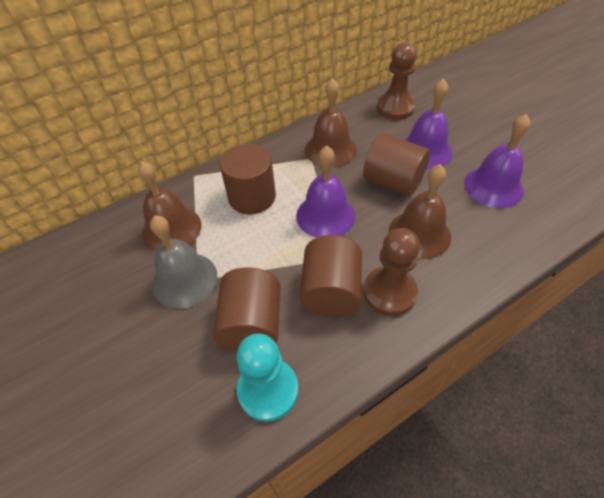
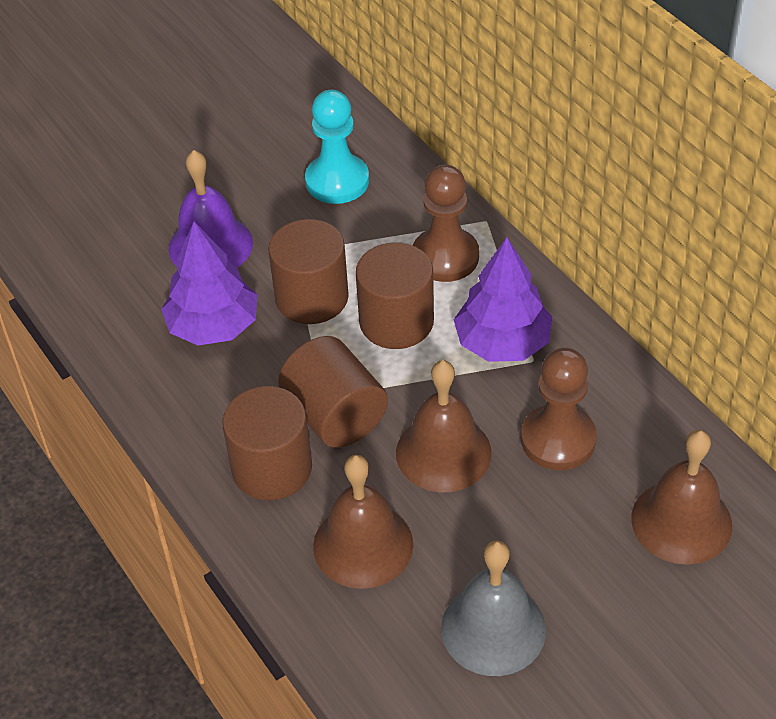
purple bell: [296,146,355,238] [404,79,453,170] [464,114,530,208] = 3 -> [169,150,253,267] = 1
purple tree: none = 0 -> [161,222,258,345] [454,237,552,362] = 2

